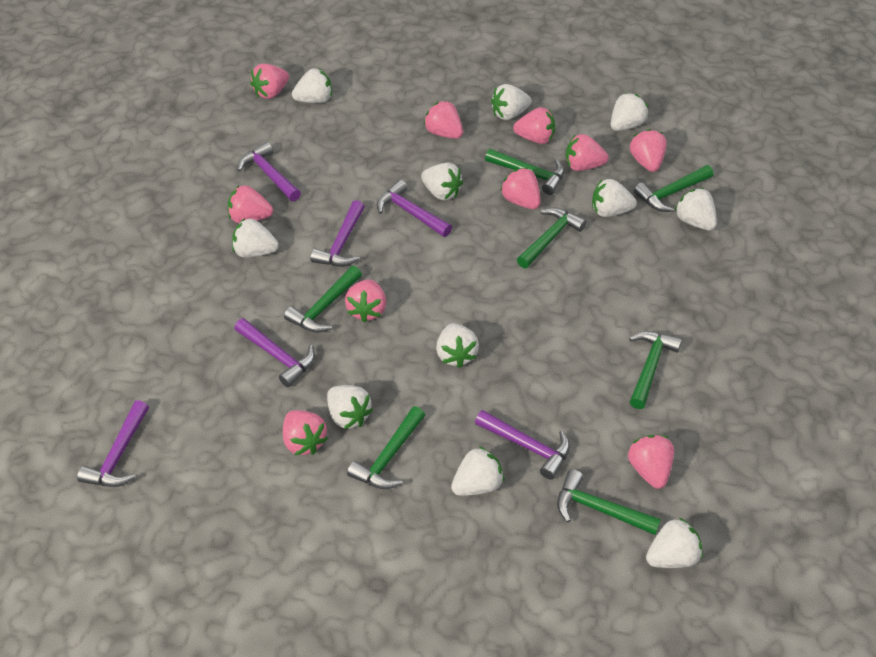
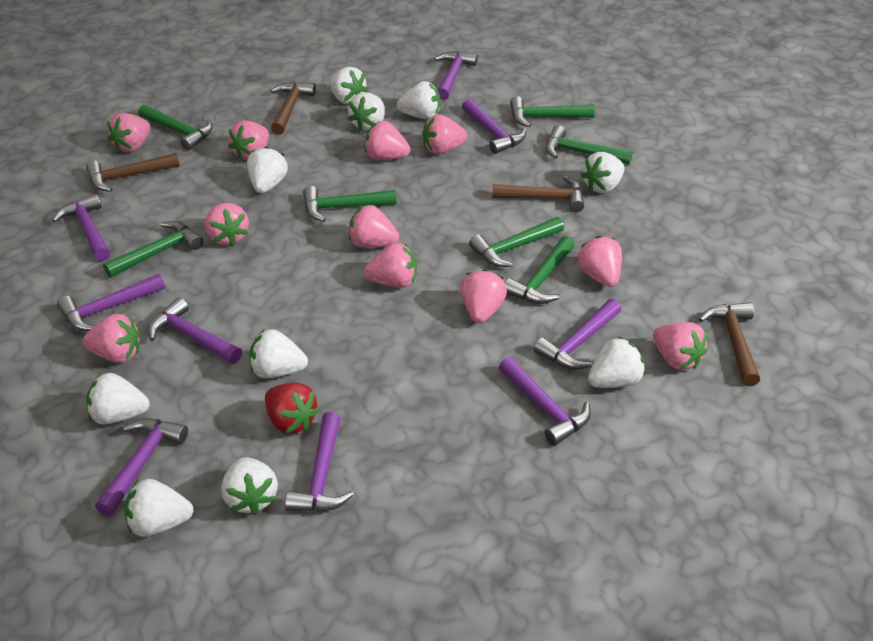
brown hammer: none = 0 -> [86,153,180,192] [270,82,316,135] [492,176,584,212] [699,302,760,386] = 4
pink strawberry: [228,185,273,223] [250,64,289,99] [283,410,328,455] [345,279,386,323] [423,100,463,139] [500,168,541,209] [513,107,555,144] [565,134,608,171] [628,435,674,489] [630,129,667,172] = 10 -> [82,314,140,362] [107,113,150,152] [205,203,249,246] [228,121,269,160] [348,205,399,248] [364,121,411,160] [364,243,417,288] [422,114,468,154] [460,269,507,323] [577,236,622,287] [653,322,708,370] = 11
purple hammer: [77,400,149,487] [234,318,315,387] [237,142,301,201] [310,200,365,267] [377,180,452,237] [475,410,570,480] = 6 -> [52,194,110,261] [57,274,165,331] [95,418,188,516] [148,297,242,364] [285,412,354,511] [434,51,478,100] [462,99,526,154] [499,357,591,446] [534,299,622,370] = 9
red strawberry: none = 0 -> [265,382,320,434] = 1
white strawberry: [232,218,279,258] [292,68,332,103] [327,385,373,429] [421,163,463,200] [436,323,479,368] [451,446,504,496] [491,84,532,120] [592,179,637,217] [610,93,648,131] [646,517,703,568] [675,188,717,231] = 11 -> [86,373,150,425] [124,479,194,537] [221,457,278,515] [247,146,288,193] [250,329,308,378] [330,67,368,104] [348,93,385,131] [397,81,441,119] [581,152,625,193] [588,337,645,388] = 10

